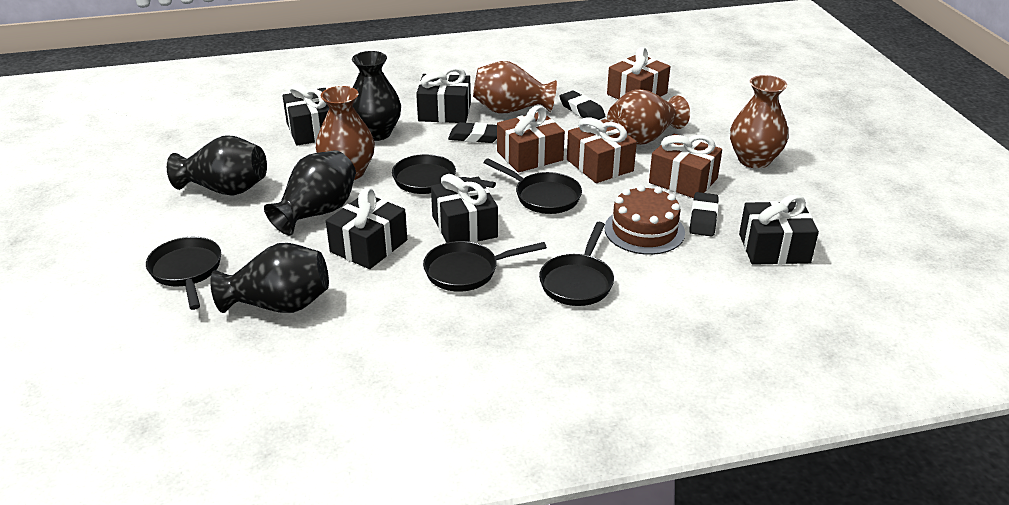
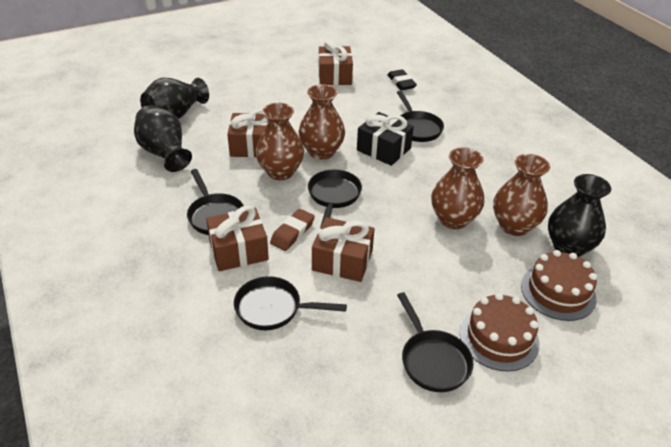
black eraser: [448,122,497,143] [559,90,605,120] [689,192,719,237] = 3 -> [387,69,417,91] = 1
black gift: [282,83,329,146] [326,188,407,269] [416,67,471,123] [431,174,498,243] [739,195,819,265] = 5 -> [357,112,414,166] = 1
black vase: [167,135,267,196] [210,243,329,313] [264,150,356,235] [352,51,401,141] = 4 -> [134,105,192,172] [140,78,209,119] [548,174,611,257] = 3
brown cake: [604,185,685,255] = 1 -> [460,293,539,371] [521,250,597,321] = 2
brown eraser: none = 0 -> [270,209,315,251] = 1

